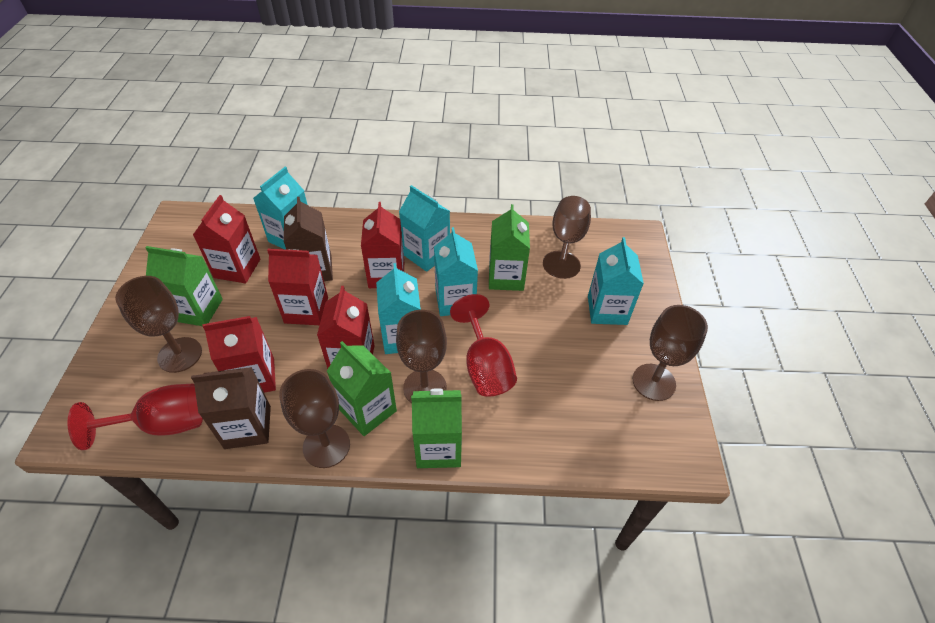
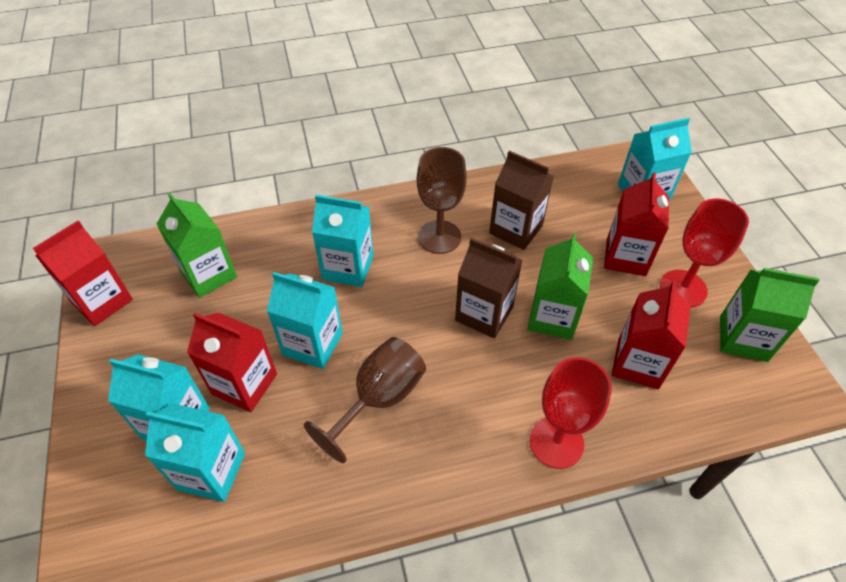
brown goblet: [115,276,202,373] [279,369,350,468] [396,310,447,403] [543,196,591,279] [633,305,708,401] = 5 -> [304,337,426,463] [417,147,467,254] = 2
green carton: [145,246,223,326] [327,341,397,436] [411,388,462,468] [489,204,530,291] = 4 -> [157,193,237,298] [528,233,593,340] [720,268,819,362] = 3
red carton: [193,195,260,283] [202,316,276,393] [267,249,328,325] [317,286,375,369] [361,202,404,288] = 5 -> [33,221,133,326] [187,313,277,412] [604,172,669,276] [612,281,691,389] = 4

